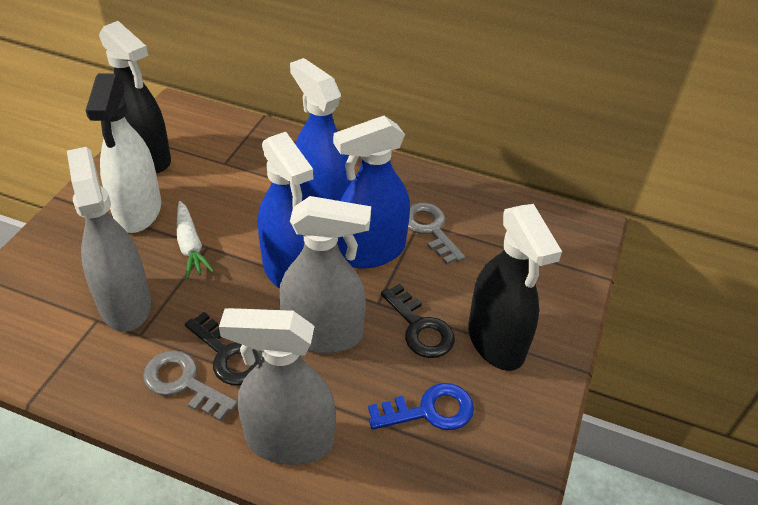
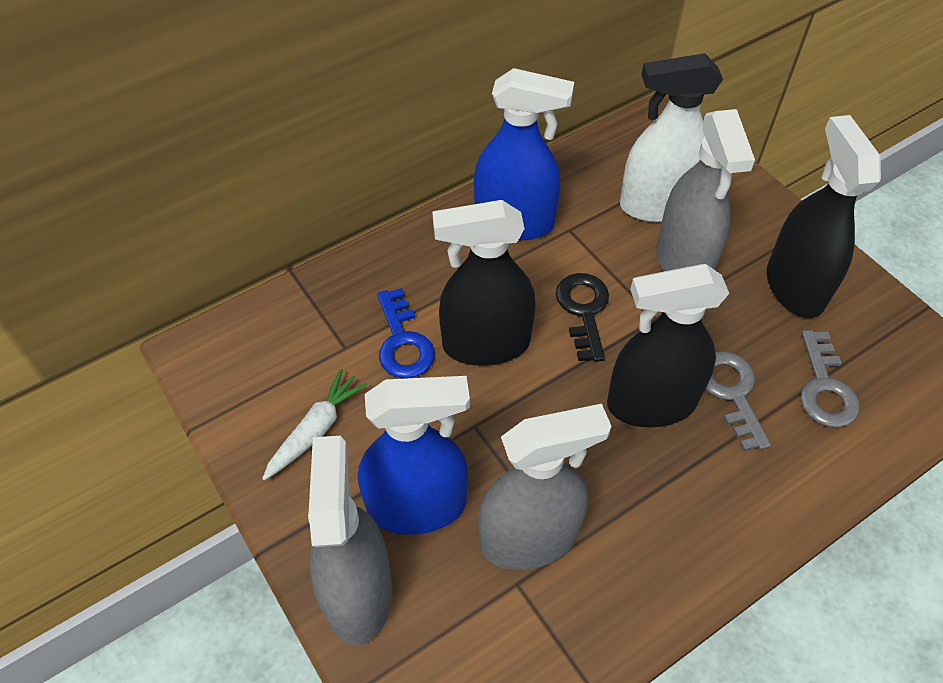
black key: [185,312,263,385] [381,284,455,358] = 2 -> [556,273,609,362] = 1
black spray bottle: [99,21,171,173] [468,204,562,371] = 2 -> [432,200,535,366] [607,264,729,428] [767,115,881,318] = 3
blue spray bottle: [258,132,314,289] [290,58,352,201] [333,116,410,269] = 3 -> [358,376,470,535] [474,68,574,240] = 2

